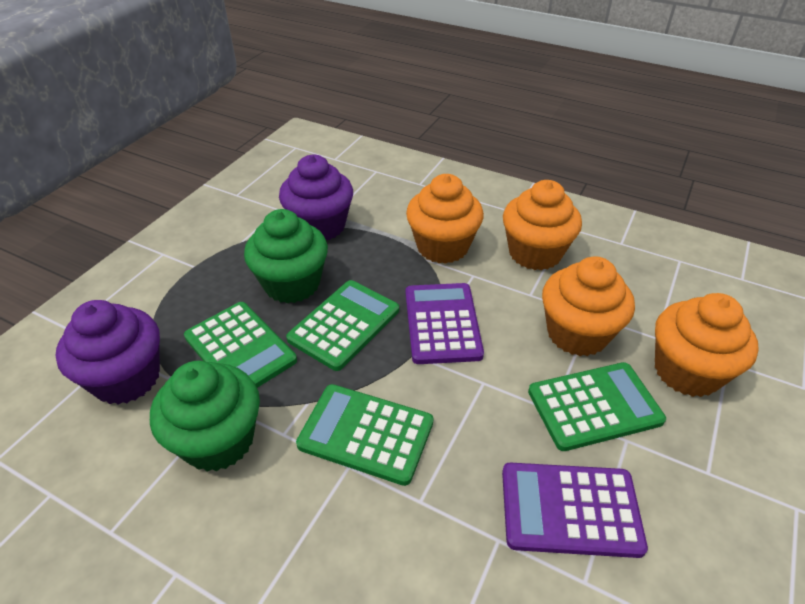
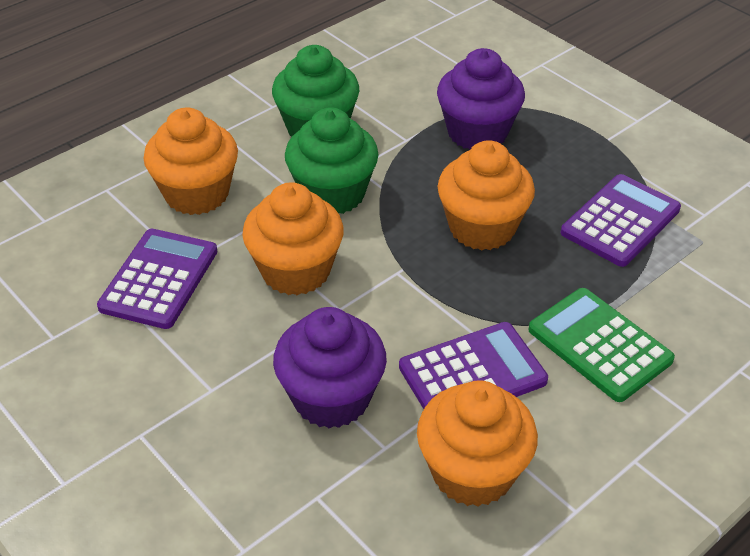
green calculator: [184,302,297,388] [286,280,399,371] [296,384,434,486] [528,362,666,451] = 4 -> [528,288,675,402] = 1
purple calculator: [405,283,484,364] [502,463,648,558] = 2 -> [97,229,218,329] [399,322,548,409] [561,174,681,267] = 3

